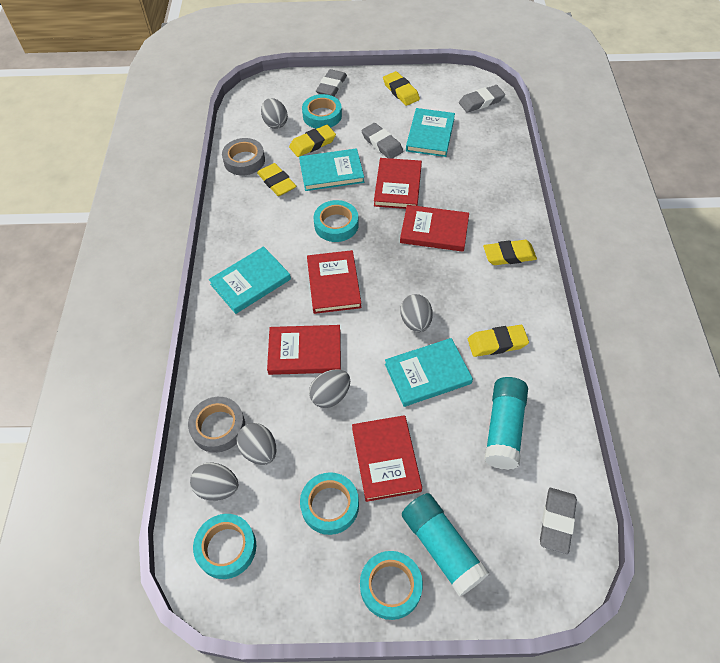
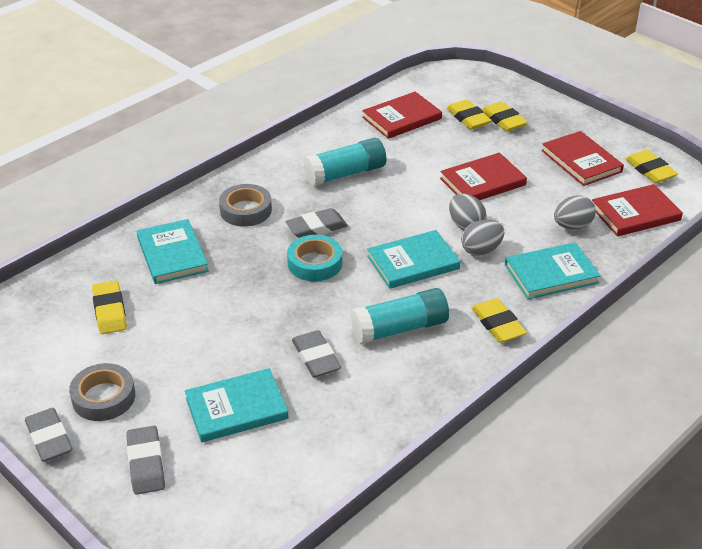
grey egg: [190,462,238,501] [237,423,276,465] [261,98,288,129] [309,369,350,408] [400,294,433,332] = 5 -> [449,193,487,230] [461,219,504,256] [554,195,596,230] = 3
red book: [267,325,341,375] [307,250,362,314] [352,415,422,502] [374,158,422,209] [400,205,469,252] = 5 -> [362,92,442,139] [440,153,527,200] [541,131,624,186] [592,184,683,237] = 4
turquoise tape: [193,514,256,579] [300,472,359,535] [302,94,342,129] [313,200,359,242] [360,551,423,620] = 5 -> [287,235,342,281] = 1

